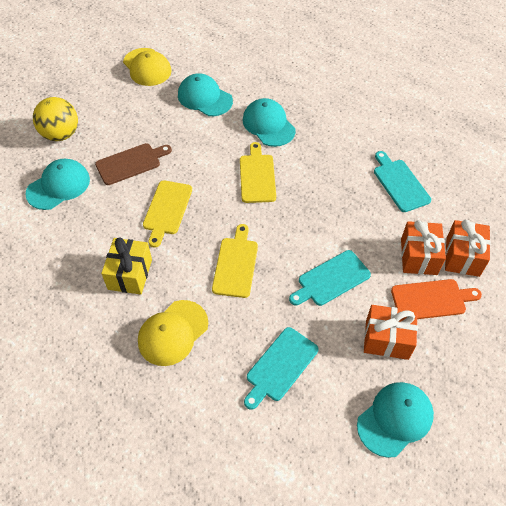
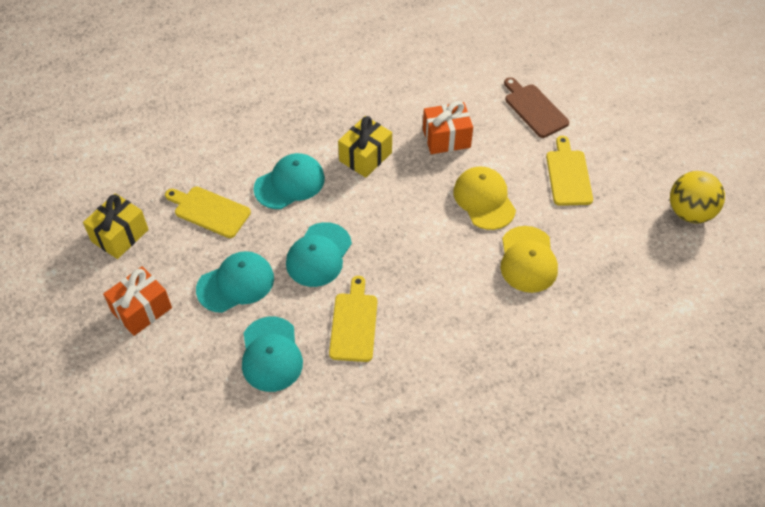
orange cutting board: [391,279,482,319] = 1 -> none = 0
orange gift: [364,305,418,360] [401,220,446,275] [445,220,491,277] = 3 -> [103,266,172,336] [423,101,473,154] = 2
turquoise cutting board: [244,327,319,410] [289,250,371,306] [374,151,431,212] = 3 -> none = 0
yellow gift: [101,237,152,295] = 1 -> [83,193,149,259] [338,116,392,178] = 2

